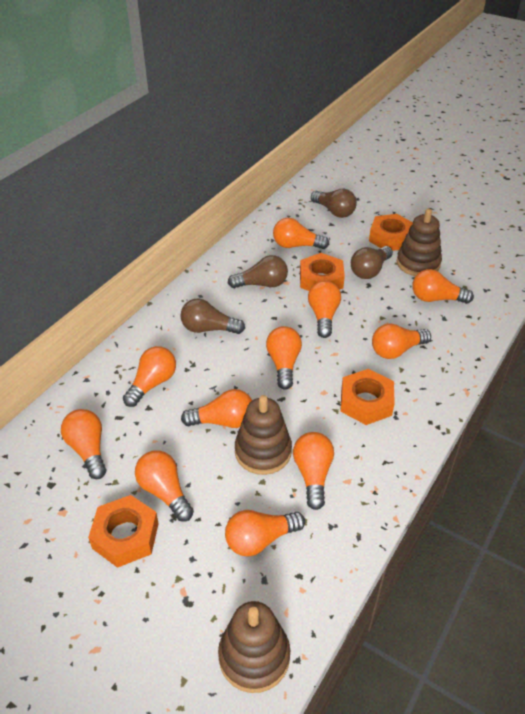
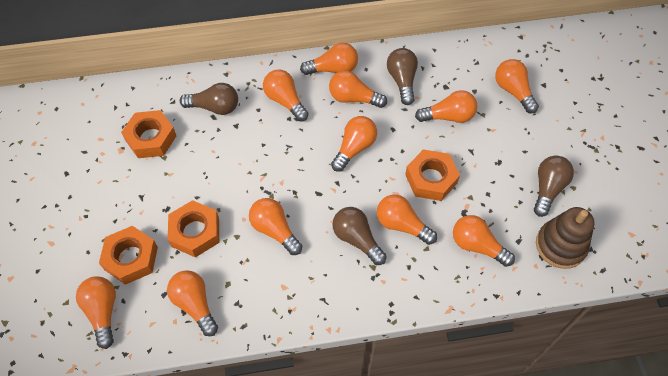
brown stacking toy: [218,601,290,693] [235,395,292,475] [397,209,442,276] = 3 -> [536,207,595,269] = 1

